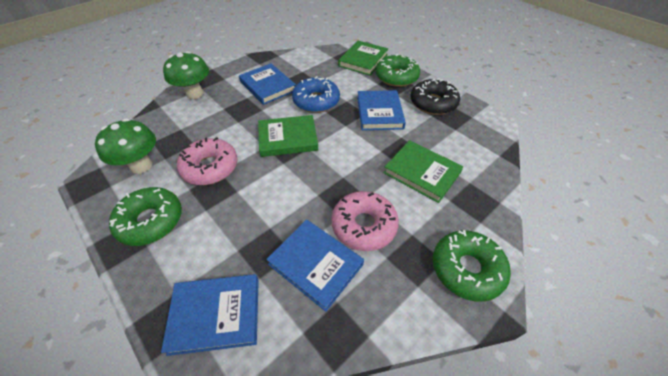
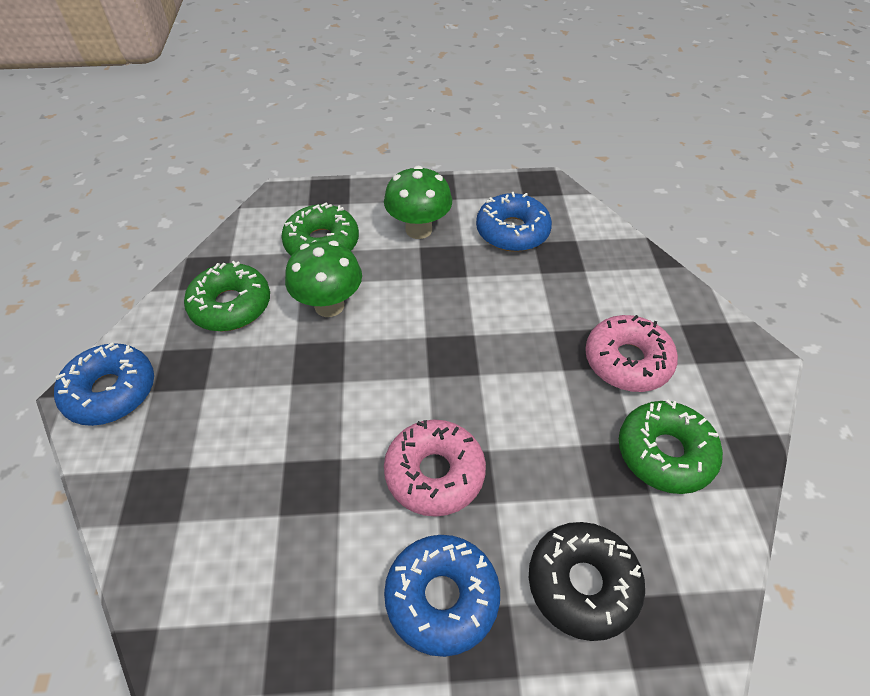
blue book: [161,274,259,356] [239,64,296,105] [266,220,364,312] [357,90,406,130] = 4 -> none = 0
blue donut: [292,76,340,113] = 1 -> [54,343,154,426] [384,535,500,657] [476,192,552,252] = 3
green book: [258,115,318,157] [338,41,388,76] [384,140,463,203] = 3 -> none = 0

